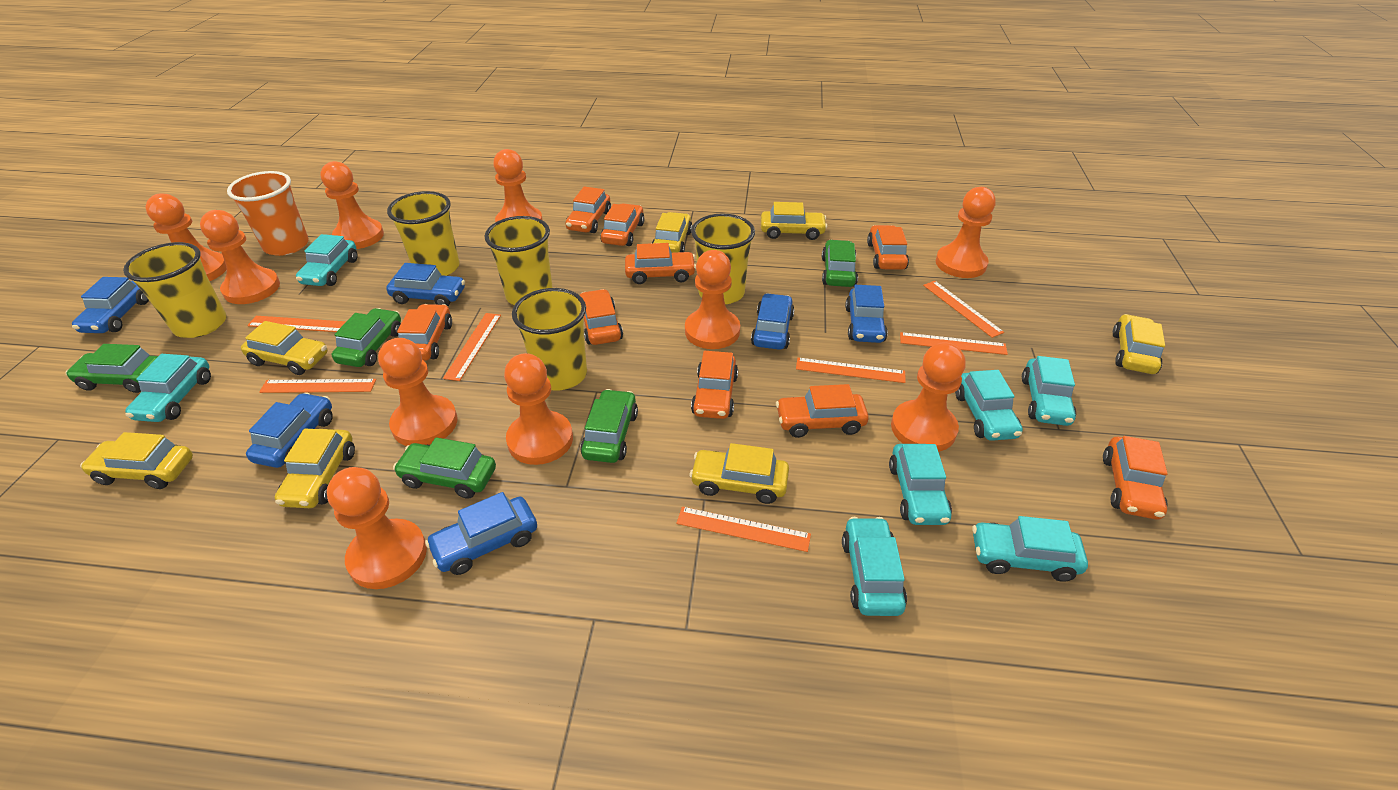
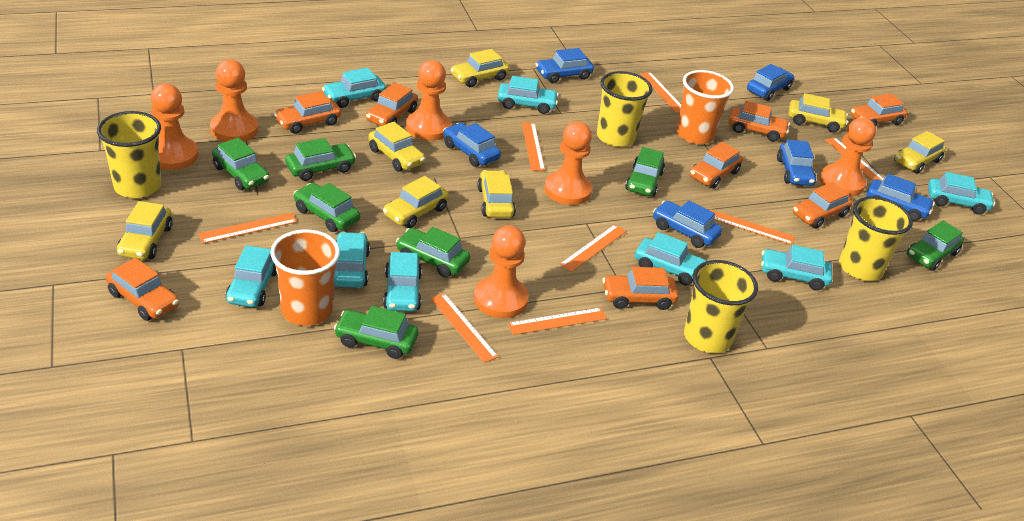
green car: [65,344,158,393] [332,308,401,367] [393,437,496,499] [580,389,638,463] [822,240,858,287] = 5 -> [212,138,269,190] [285,138,356,181] [294,183,360,232] [334,306,419,359] [396,227,470,278] [625,147,665,197] [907,221,964,271] = 7
orange car: [397,304,452,361] [565,186,611,233] [580,289,623,345] [600,203,645,246] [625,243,696,284] [691,351,738,419] [776,384,869,438] [867,225,909,270] [1103,436,1168,520] = 9 -> [106,258,179,321] [274,91,341,134] [366,83,418,126] [602,267,679,310] [690,142,743,188] [728,101,790,142] [793,182,853,228] [851,93,908,127] = 8
orange cup: [227,171,309,256] = 1 -> [270,229,340,326] [676,70,734,144] = 2
orange pawn: [145,193,227,281] [200,210,280,304] [320,161,384,249] [327,467,427,589] [378,338,458,446] [493,149,543,222] [504,353,573,465] [685,250,740,349] [891,342,966,452] [936,187,996,278] = 10 -> [151,84,199,170] [210,59,259,142] [406,60,451,141] [474,225,529,318] [544,122,592,205] [820,118,876,196] = 6
orange ruler: [247,316,347,332] [259,379,376,393] [443,313,501,381] [676,507,811,552] [796,358,906,383] [900,332,1008,355] [923,281,1004,338] = 7 -> [198,213,297,243] [430,293,498,363] [508,308,607,335] [522,123,545,171] [559,224,626,272] [640,72,681,113] [709,209,795,245] [825,137,884,181] = 8
turquoise car: [125,354,211,422] [296,234,358,286] [842,517,907,616] [889,444,952,525] [955,370,1023,441] [972,516,1088,582] [1022,356,1076,426] = 7 -> [226,245,277,307] [322,67,386,108] [334,232,370,288] [383,252,422,312] [498,76,559,114] [635,232,706,286] [761,245,832,291] [928,172,995,215] = 8
yellow cup: [123,242,226,338] [387,191,460,276] [484,216,553,305] [512,288,587,391] [691,214,755,305] = 5 -> [97,111,161,198] [597,71,653,147] [684,260,758,353] [839,196,913,281] = 4

